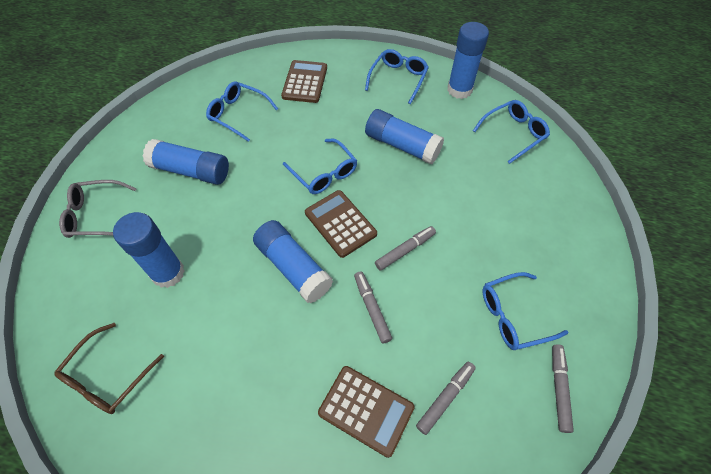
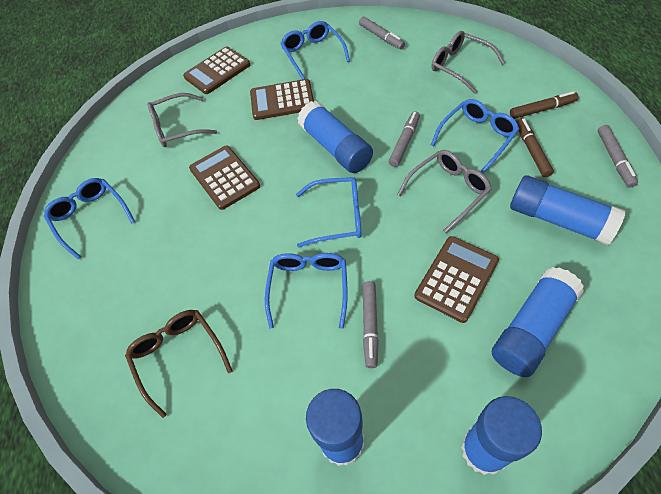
brown calculator: [281,60,327,103] [305,190,377,258] [318,366,415,458] = 3 -> [183,47,250,94] [189,146,260,210] [250,79,314,120] [414,236,499,323] = 4
brown marker: none = 0 -> [510,91,579,119] [516,118,554,177] = 2
grey glasses: [59,180,137,238] = 1 -> [147,93,217,147] [397,150,492,233] [431,31,505,94] = 3

